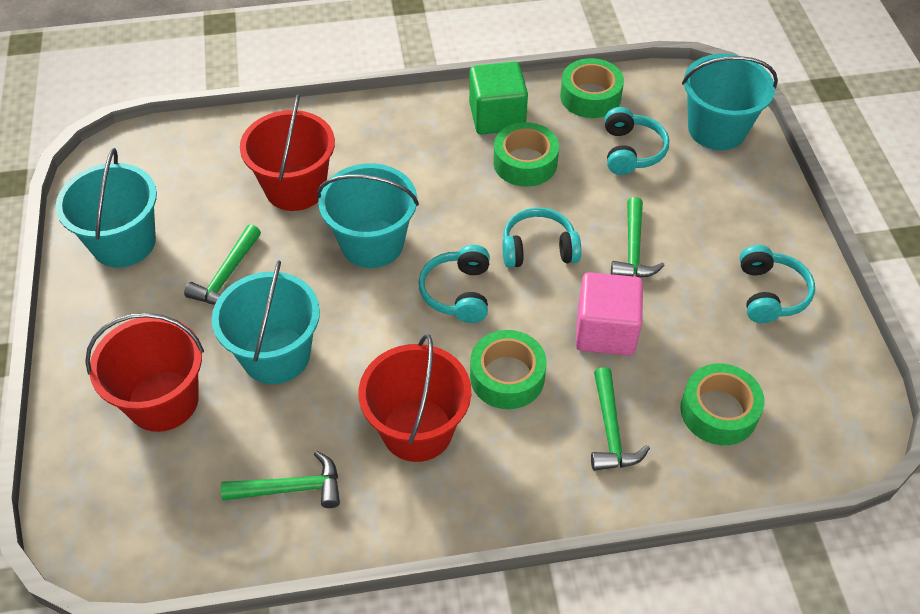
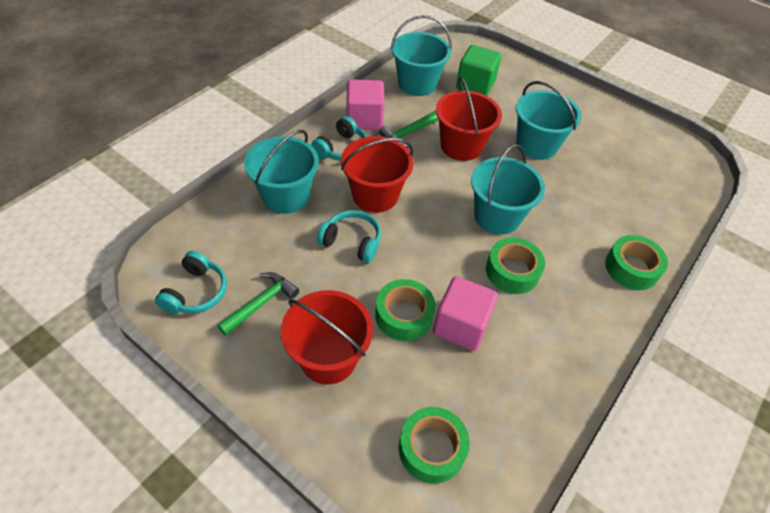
green hammer: [184,224,261,305] [221,451,340,508] [591,367,650,471] [611,197,665,278] = 4 -> [217,272,299,336] [379,111,439,147] = 2
pink cube: [576,272,643,356] = 1 -> [347,80,385,130] [433,276,498,351] = 2
turquoise headphones: [419,245,490,323] [502,208,581,268] [605,107,669,175] [740,245,815,323] = 4 -> [155,251,227,314] [311,116,367,161] [317,210,381,263] = 3

